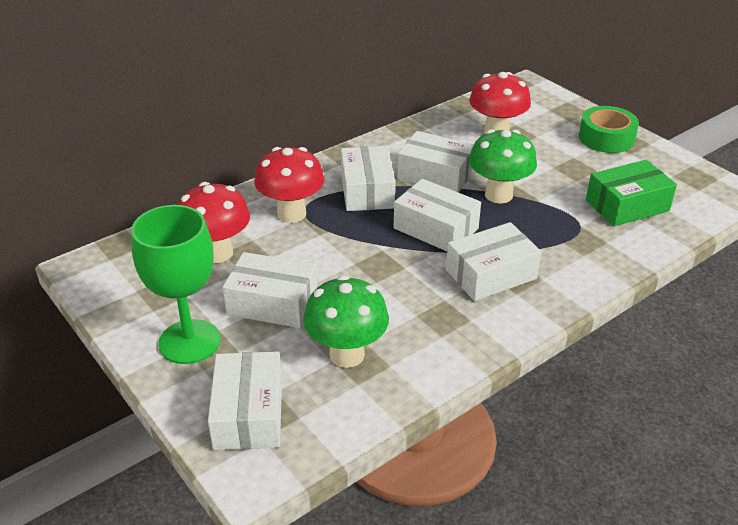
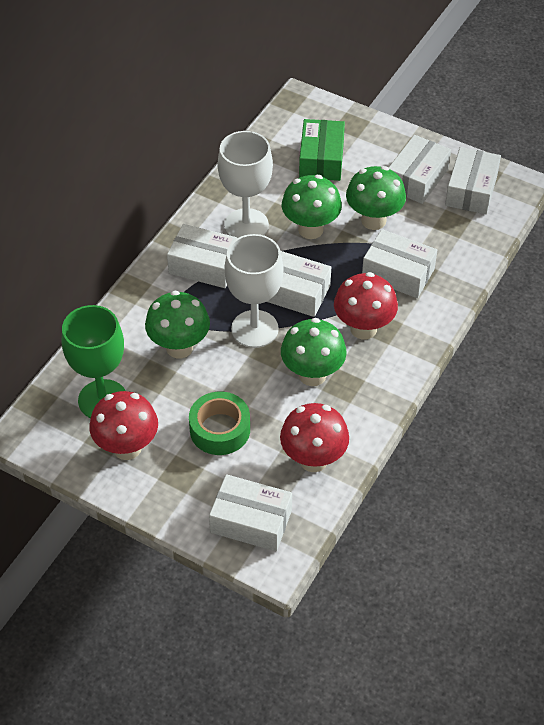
green mushroom: [303,275,389,368] [469,129,537,204] = 2 -> [145,291,210,358] [281,318,347,386] [282,175,342,239] [346,166,406,230] = 4
white goblet: none = 0 -> [217,131,273,238] [224,234,284,348] = 2

